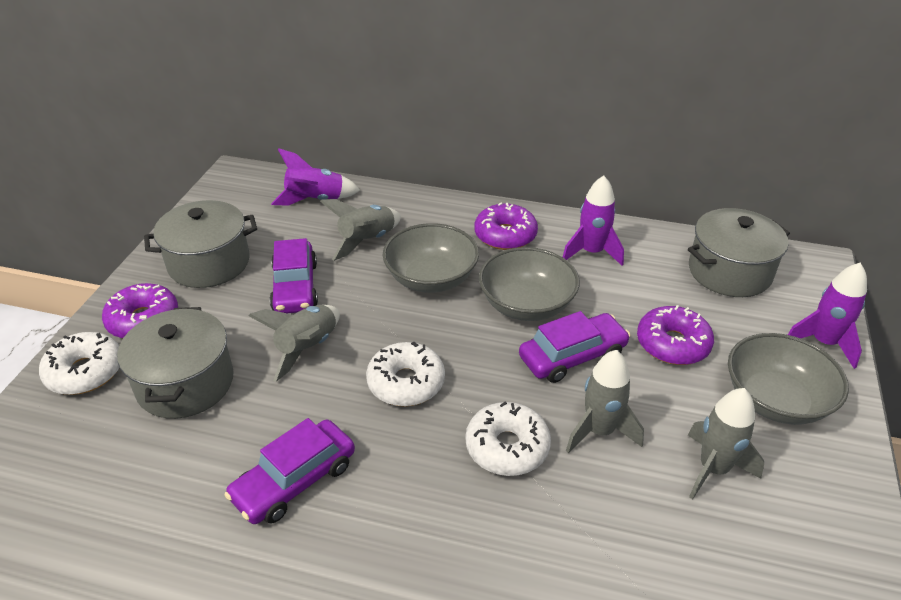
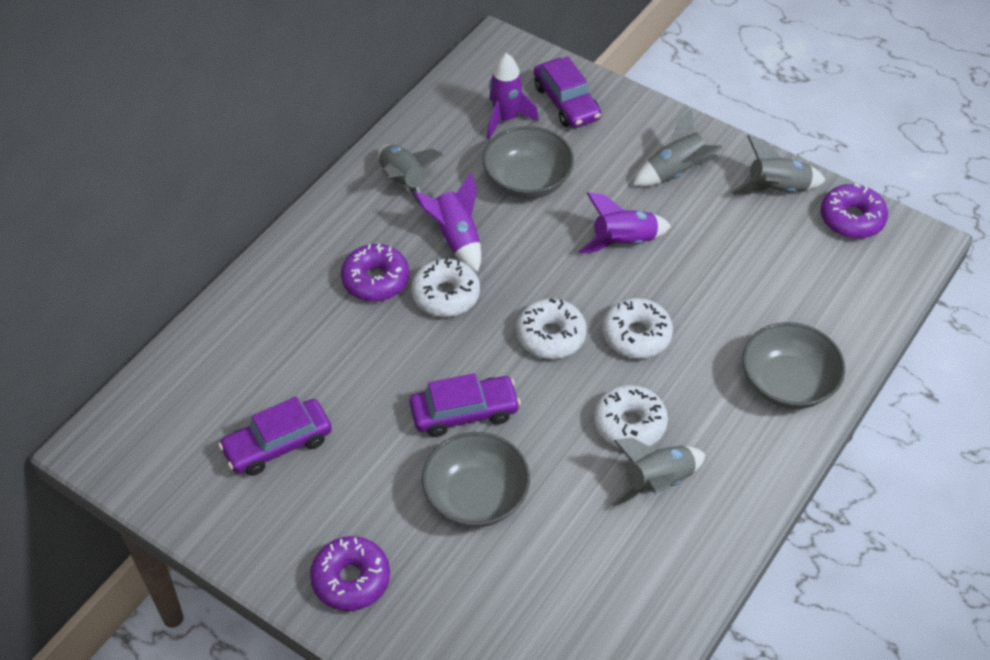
grey pot: [117,307,234,419] [144,200,257,288] [688,208,790,297] = 3 -> none = 0
white donut: [39,332,119,395] [366,342,445,407] [466,401,551,476] = 3 -> [411,258,480,317] [516,298,587,359] [594,385,668,448] [602,298,673,359] = 4

